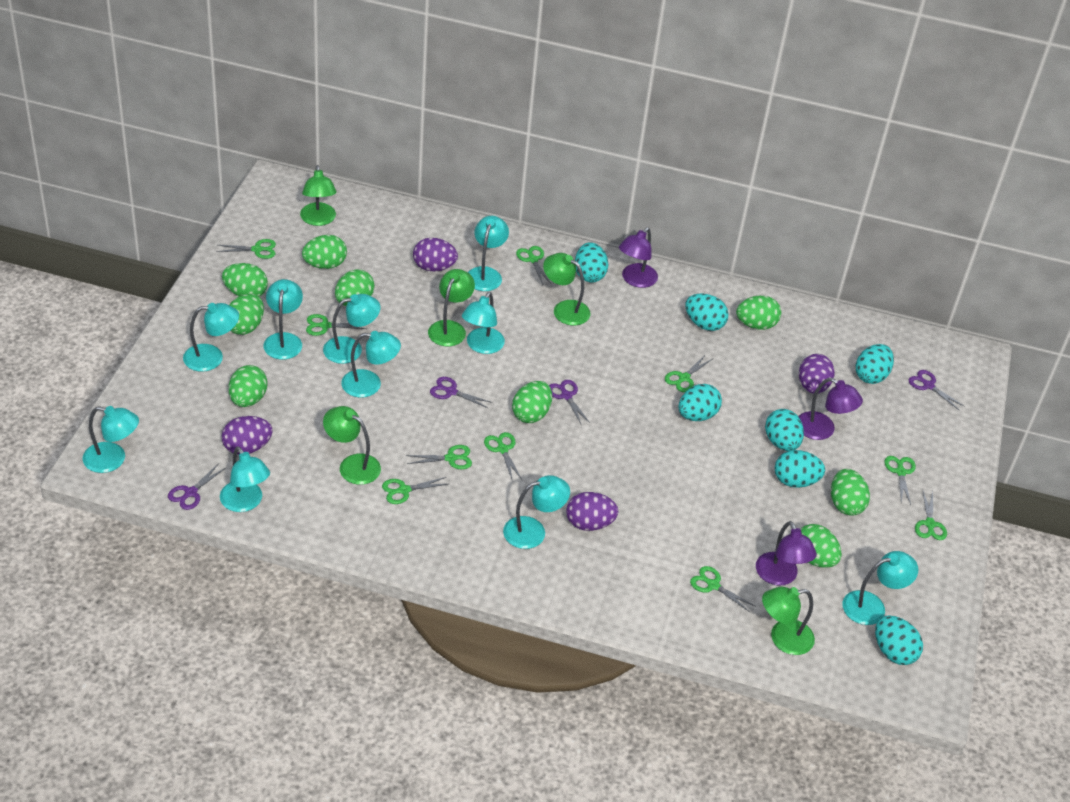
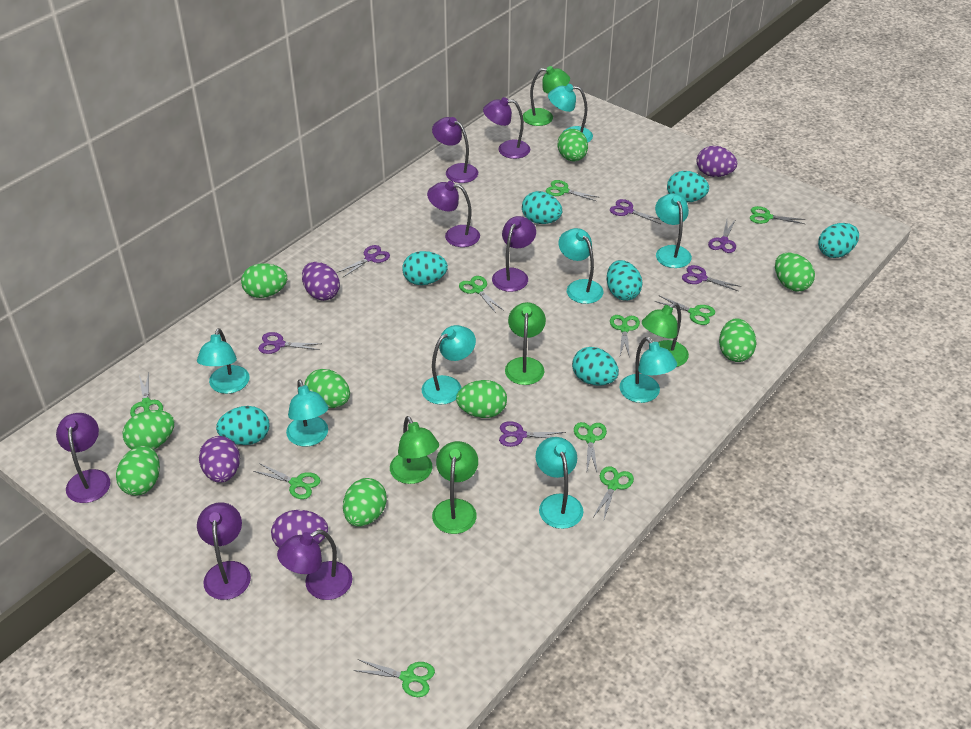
purple lamp: [619,227,658,288] [756,521,817,586] [798,378,863,440] = 3 -> [56,413,110,503] [197,502,251,600] [277,530,353,600] [427,181,480,247] [432,117,478,183] [483,97,530,159] [492,216,536,292] = 7
purple scissors: [168,463,227,510] [430,377,493,408] [549,380,590,424] [909,370,965,410] = 4 -> [258,332,322,354] [337,245,390,277] [499,421,566,447] [610,199,660,224] [682,265,742,291] [708,219,736,253] = 6
turquoise lamp: [83,406,139,473] [183,303,239,372] [220,446,270,512] [264,279,303,360] [323,294,381,364] [341,331,401,398] [462,292,505,354] [468,216,509,291] [503,475,570,549] [842,551,918,625] = 10 -> [197,328,250,394] [286,380,328,446] [422,325,476,404] [535,437,583,529] [548,84,593,142] [559,228,603,304] [620,337,677,403] [655,193,692,268] = 8

